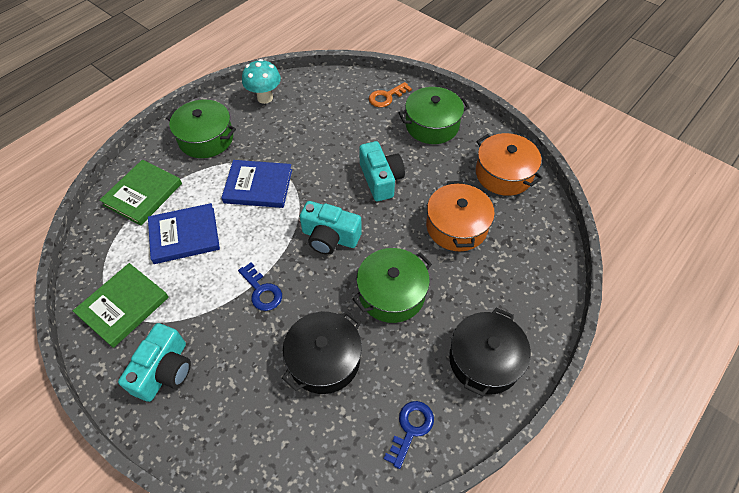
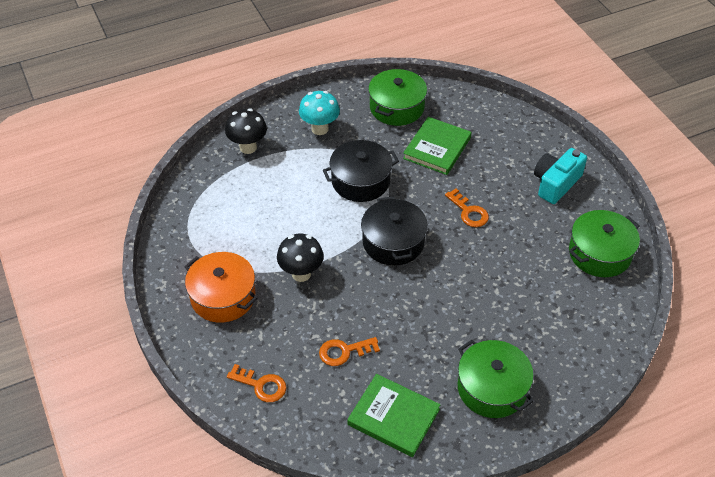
black mushroom: none = 0 -> [225,108,267,154] [277,234,324,282] = 2
blue book: [148,203,220,264] [221,160,292,208] = 2 -> none = 0
blue key: [238,262,282,311] [384,401,434,469] = 2 -> none = 0
orange key: [369,82,412,107] = 1 -> [227,364,286,402] [319,337,380,366] [445,188,489,227] = 3
orange pot: [426,181,495,251] [476,133,543,196] = 2 -> [185,252,258,323] = 1
turquoise camera: [118,323,191,402] [300,201,362,255] [359,141,405,201] = 3 -> [534,148,587,204] = 1

